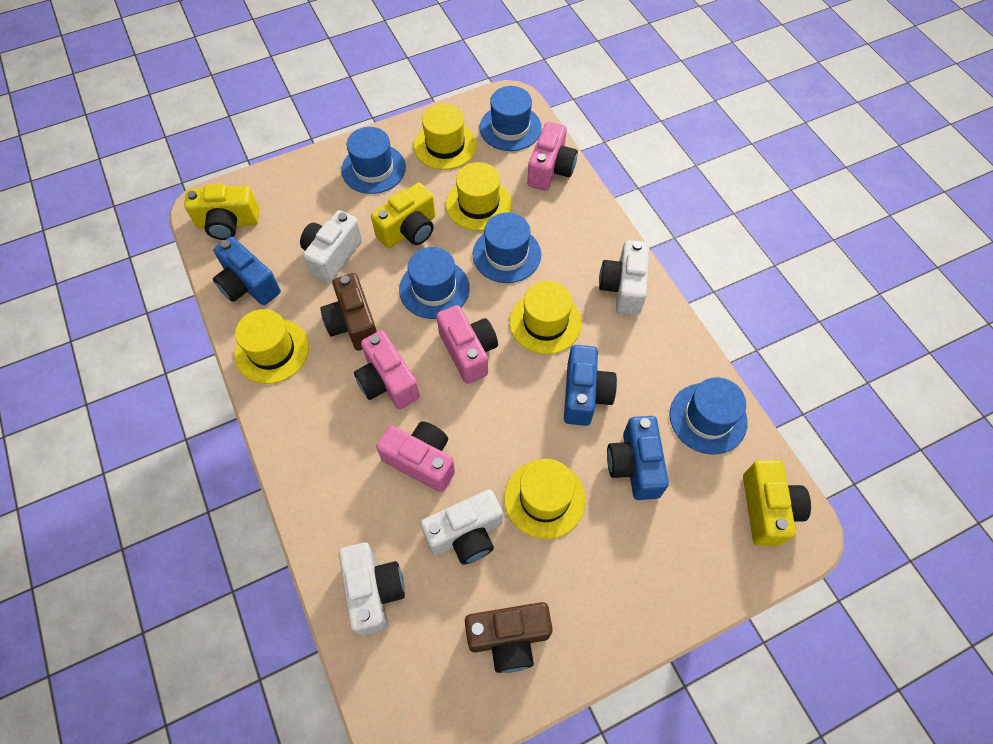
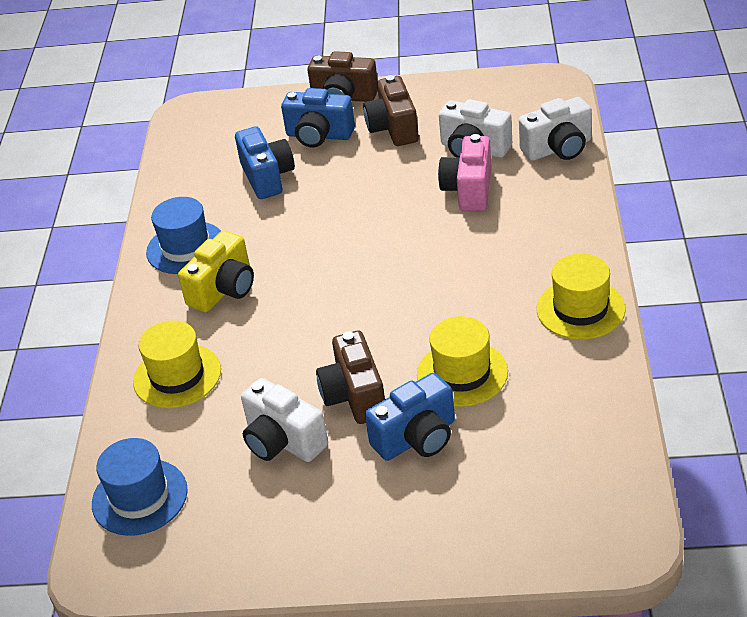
blue hat: [341,127,406,194] [399,247,470,319] [473,213,541,283] [479,86,542,151] [669,377,748,454] = 5 -> [92,438,188,536] [146,197,221,274] = 2
brown camera: [320,273,377,351] [465,602,553,673] = 2 -> [307,51,378,102] [316,331,385,424] [363,75,419,146] = 3
pink camera: [354,330,420,409] [376,421,455,492] [436,305,498,384] [527,122,578,191] = 4 -> [438,134,492,211] = 1
white camera: [300,210,362,284] [339,542,405,636] [420,489,503,564] [599,240,649,316] = 4 -> [241,378,328,462] [439,99,512,158] [519,97,592,161] = 3
yellow camera: [184,184,259,240] [371,183,435,248] [743,460,811,546] = 3 -> [178,230,254,312] = 1
yellow hat: [234,309,309,384] [414,104,477,170] [446,162,512,231] [504,459,586,539] [509,281,582,354] = 5 -> [133,320,221,408] [417,316,508,407] [537,253,626,340] = 3

